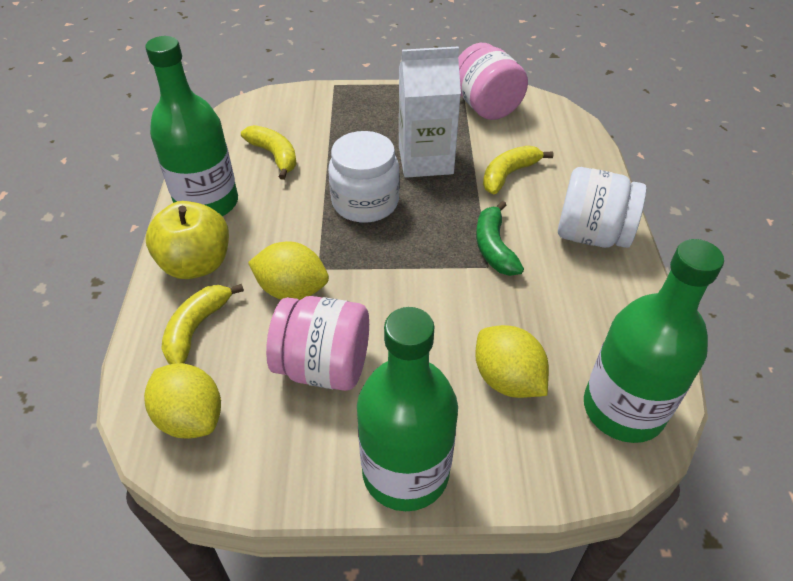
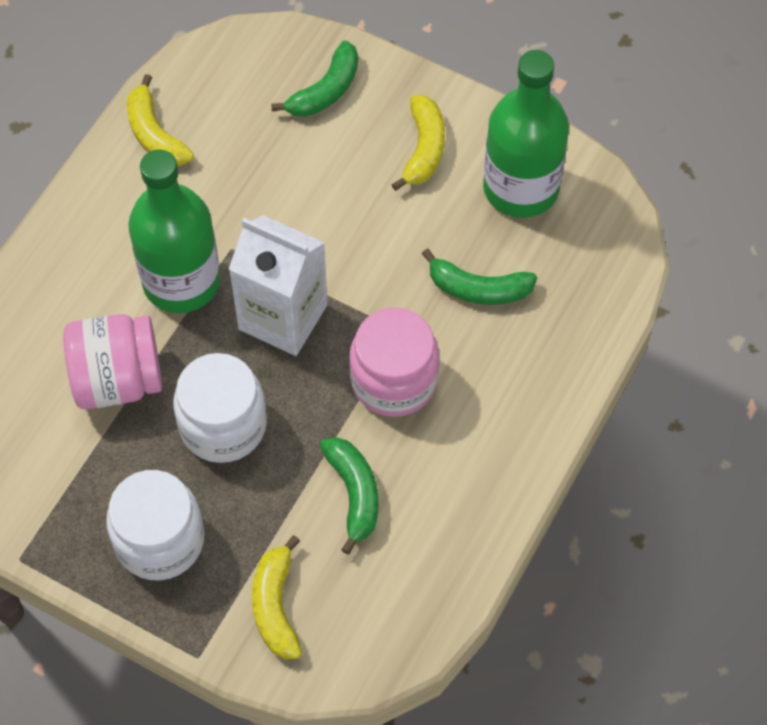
green banana: [476,201,524,276] = 1 -> [271,40,358,117] [320,437,379,555] [422,249,537,305] = 3
green bottle: [145,36,238,216] [357,307,458,511] [584,239,724,443] = 3 -> [128,150,220,313] [483,50,569,218] = 2
yellow apple: [146,201,229,279] = 1 -> none = 0
yellow lemon: [144,363,221,439] [248,241,329,300] [475,325,549,398] = 3 -> none = 0

